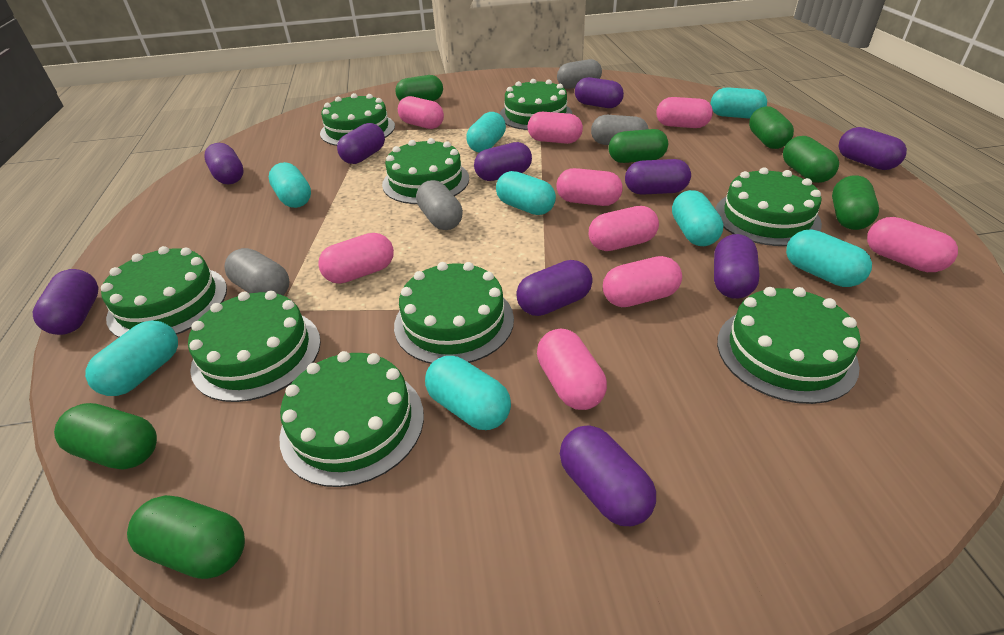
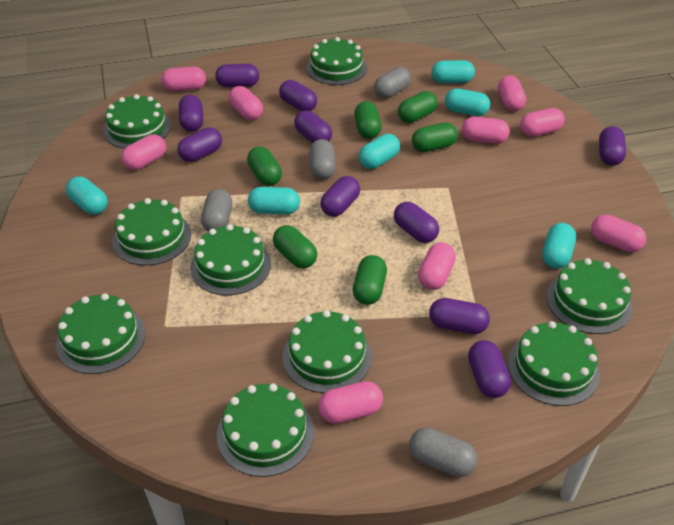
green capsule: [54,403,157,470] [127,495,245,579] [395,75,443,101] [609,129,668,163] [749,106,794,149] [783,136,839,183] [832,175,879,230] = 7 -> [247,146,282,186] [273,225,317,268] [353,255,387,305] [354,101,381,139] [398,91,438,123] [412,122,458,152] = 6
turquoise capsule: [85,320,178,396] [269,162,311,208] [425,356,511,430] [466,112,506,153] [496,171,556,215] [672,190,724,246] [711,87,767,119] [786,230,872,287] = 8 -> [66,177,108,215] [248,187,300,215] [359,134,400,169] [431,60,475,84] [445,88,490,116] [542,223,576,269] = 6

